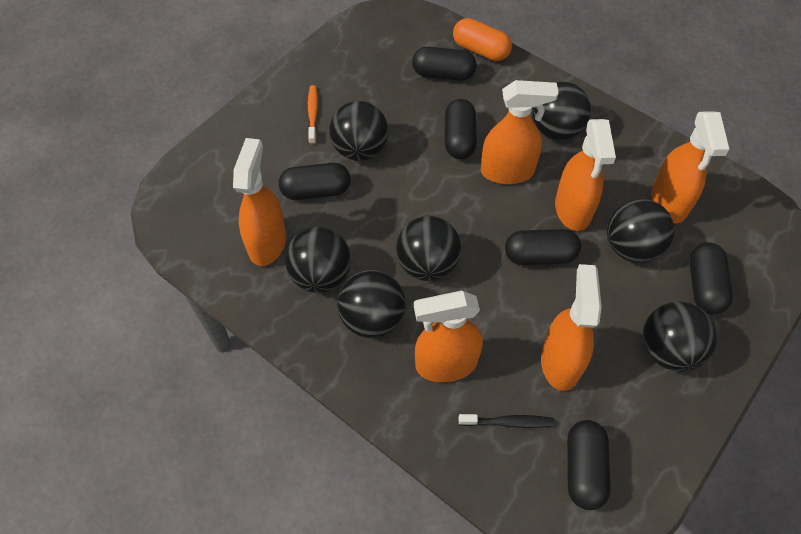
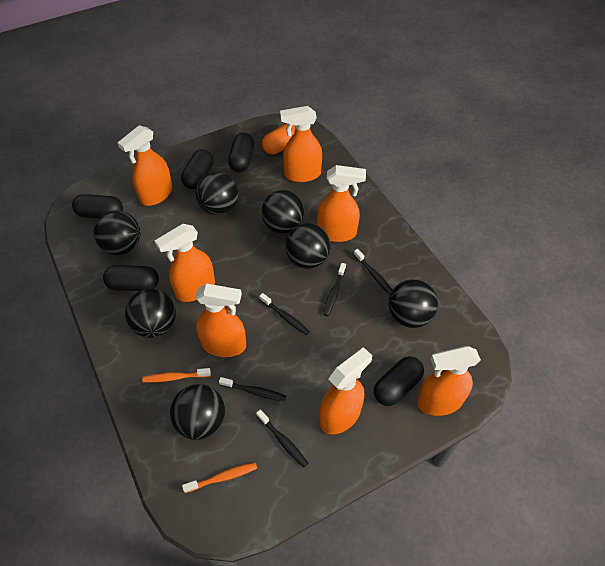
black capsule: [279,163,350,200] [412,47,476,81] [445,99,477,159] [505,229,581,265] [567,420,610,510] [689,243,733,314] = 6 -> [72,194,123,218] [103,265,159,291] [181,149,214,189] [228,133,254,172] [374,356,424,406] = 5
black toothbrush: [459,414,555,428] = 1 -> [219,377,286,402] [256,410,308,468] [259,293,310,335] [323,263,346,316] [354,249,392,295] = 5
orange spray bottle: [233,138,286,266] [414,290,483,382] [481,80,559,184] [541,264,602,391] [555,119,616,231] [651,111,729,223] = 6 -> [117,125,173,206] [155,224,215,302] [195,283,246,357] [280,106,322,182] [317,165,366,242] [319,347,372,434] [417,346,481,416] = 7
orange toothbrush: [308,85,318,144] = 1 -> [142,368,211,383] [182,462,257,493] = 2

